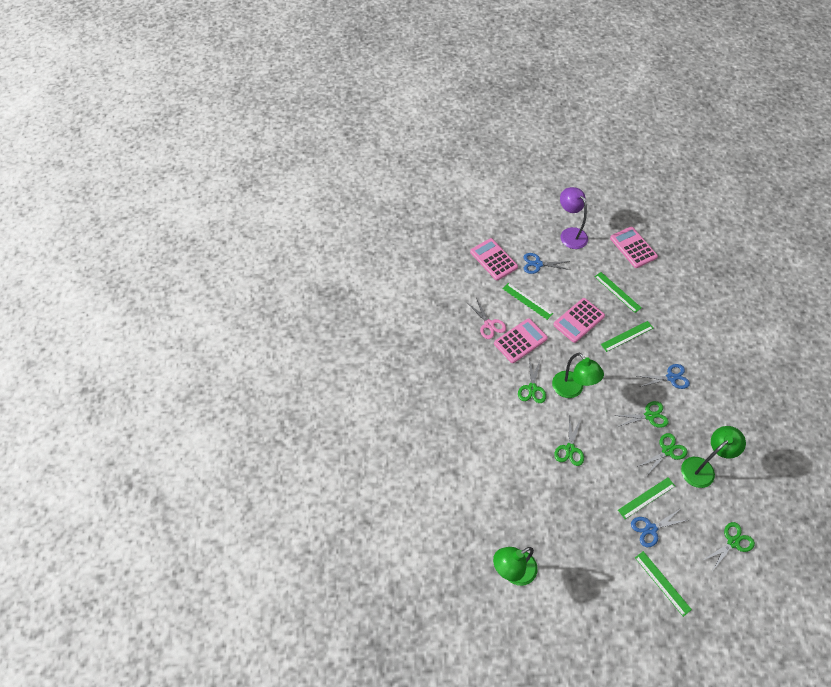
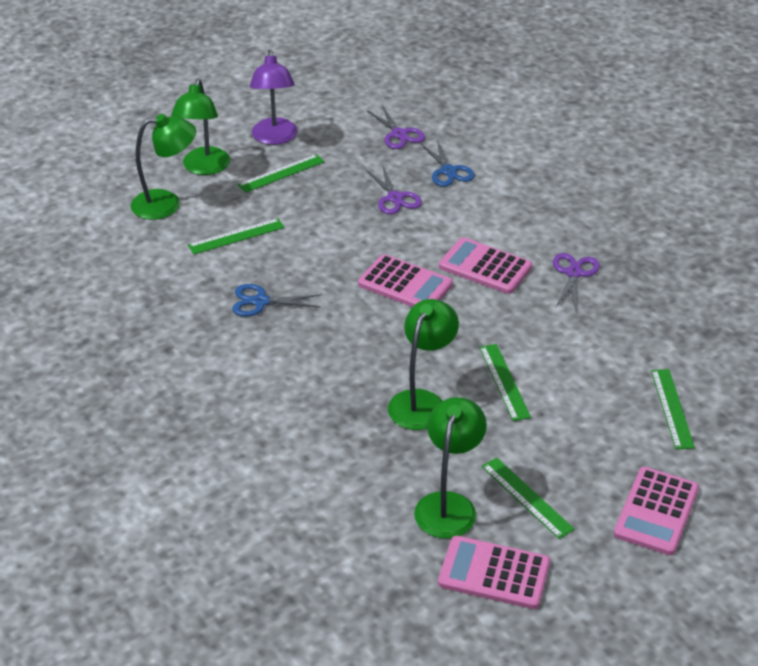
blue scissors: [524,253,570,274] [631,509,687,547] [638,364,690,389] = 3 -> [232,284,322,317] [420,140,475,187] = 2
green lamp: [493,547,538,586] [552,353,604,398] [681,426,746,488] = 3 -> [131,114,196,220] [171,79,230,175] [388,299,459,430] [414,397,487,539] = 4
green scissors: [518,359,546,403] [554,416,584,466] [613,401,669,428] [637,433,687,475] [704,522,755,571] = 5 -> none = 0
pink scissors: [467,298,506,339] = 1 -> none = 0
purple scissors: none = 0 -> [366,164,422,214] [367,105,425,149] [553,253,600,310] = 3

